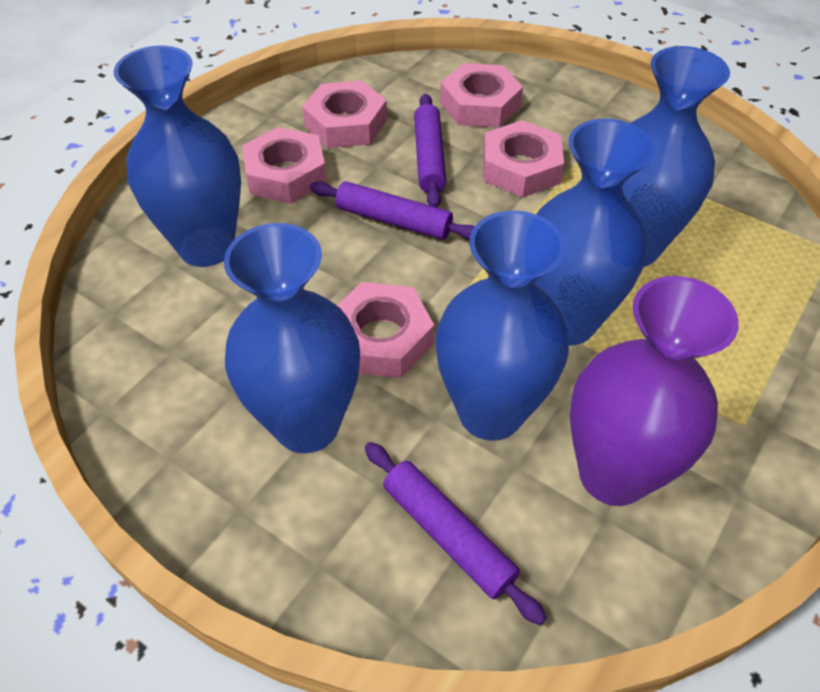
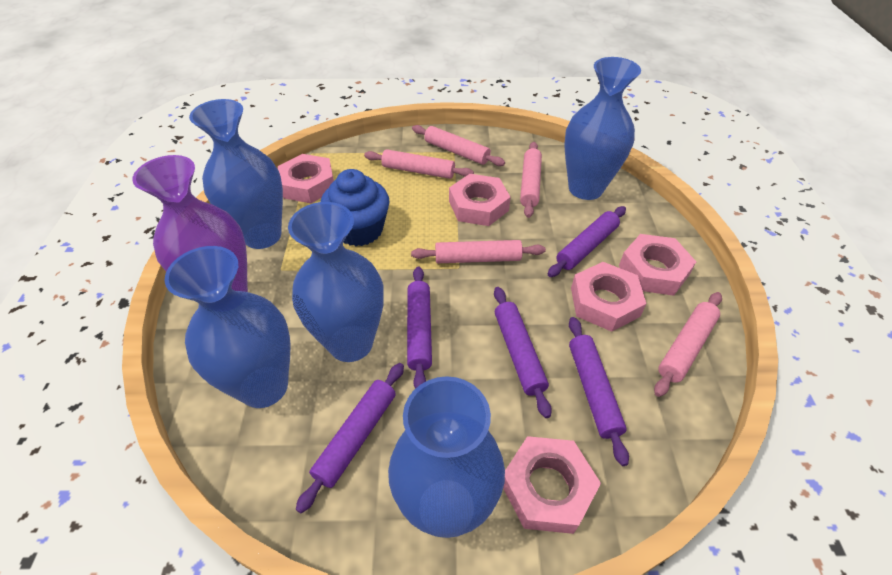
blue cupcake: none = 0 -> [321,169,390,246] = 1
pink rolling pin: none = 0 -> [364,149,474,179] [411,240,546,263] [412,125,505,166] [520,142,542,218] [654,292,722,397] = 5
purple rolling pin: [310,181,475,240] [365,442,546,625] [414,94,446,207] = 3 -> [296,363,404,513] [407,266,432,389] [494,287,552,418] [548,206,626,277] [569,317,629,466] = 5

